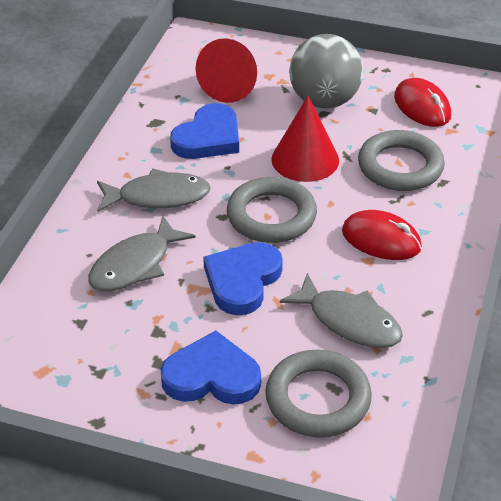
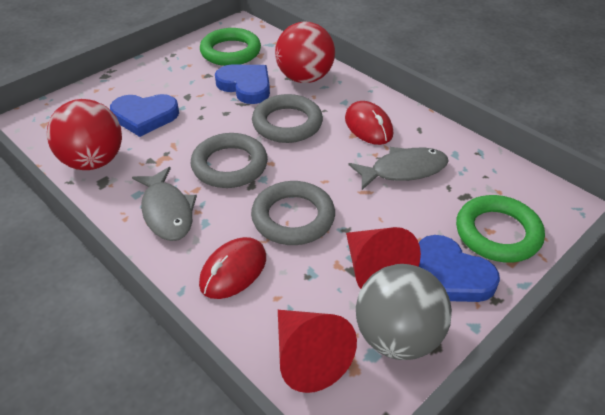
green ring: none = 0 -> [200,28,261,66] [456,195,545,263] = 2
grey fish: [88,216,196,291] [97,169,211,212] [280,273,403,348] = 3 -> [132,167,197,241] [349,147,448,190] = 2
red ball: none = 0 -> [47,99,122,170] [275,21,335,83] = 2

